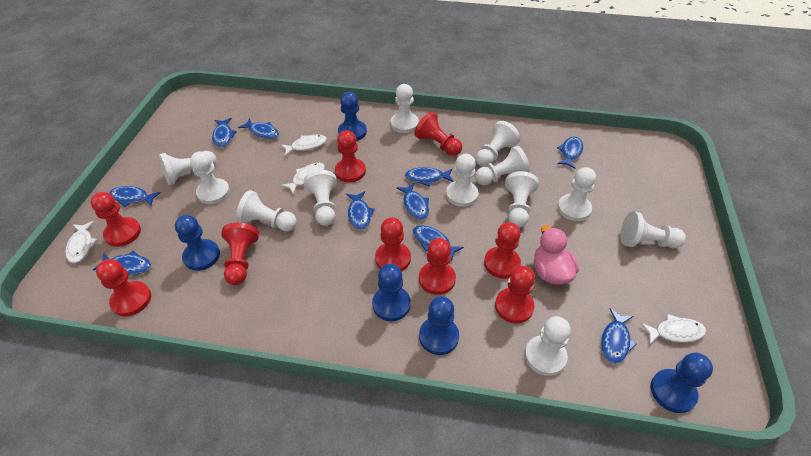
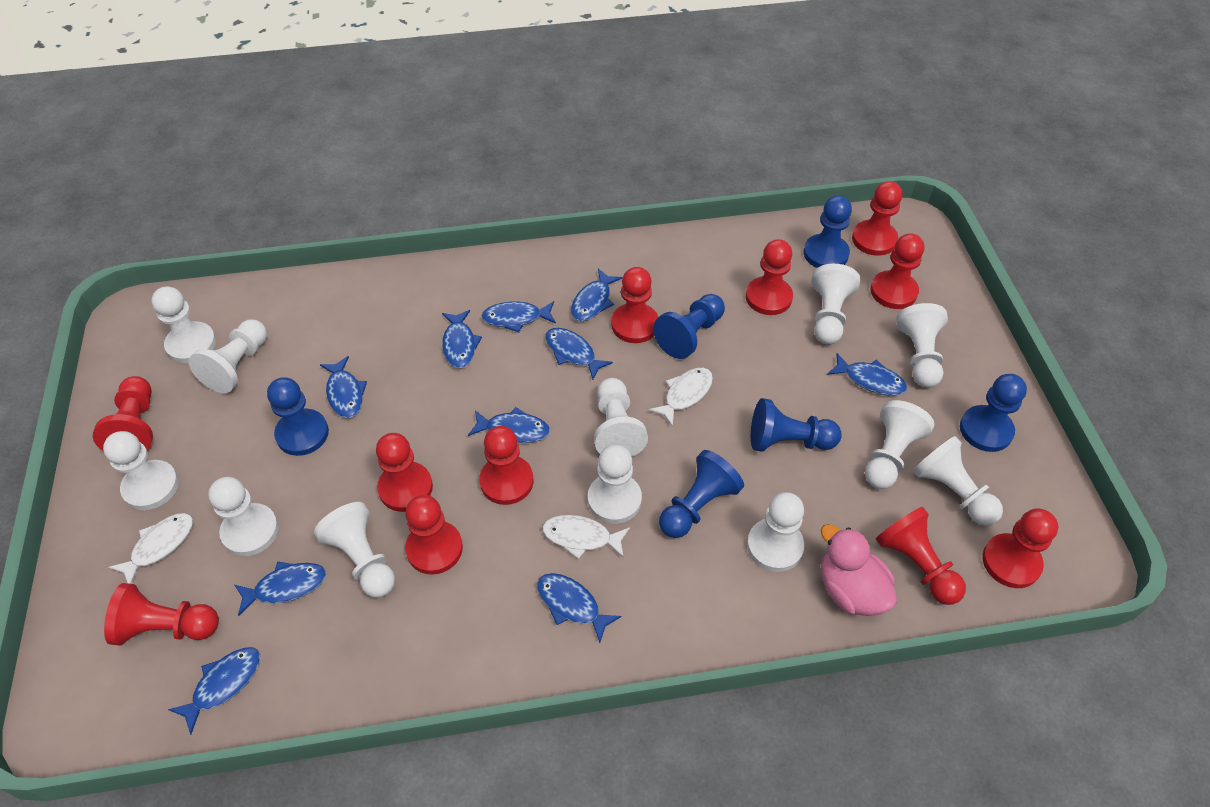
blue pawn: [175,215,220,271] [338,92,367,141] [372,264,411,321] [419,296,459,355] [651,353,713,413] = 5 -> [267,377,329,456] [653,294,725,359] [659,450,744,538] [751,398,842,452] [804,195,852,268] [960,374,1027,452] = 6
red pawn: [91,192,141,247] [96,259,151,316] [221,223,259,285] [335,130,366,182] [375,217,411,272] [414,112,462,156] [419,238,456,295] [484,222,521,278] [495,266,535,324] = 9 -> [93,376,153,451] [104,583,219,645] [376,433,433,512] [405,495,463,575] [479,426,533,505] [611,267,658,343] [746,239,793,315] [852,181,902,256] [870,233,924,309] [876,507,966,605] [982,508,1058,588] = 11
white fish: [65,221,98,263] [281,135,327,156] [281,163,325,194] [640,314,706,345] = 4 -> [108,513,193,584] [542,515,630,559] [648,368,713,426] = 3

